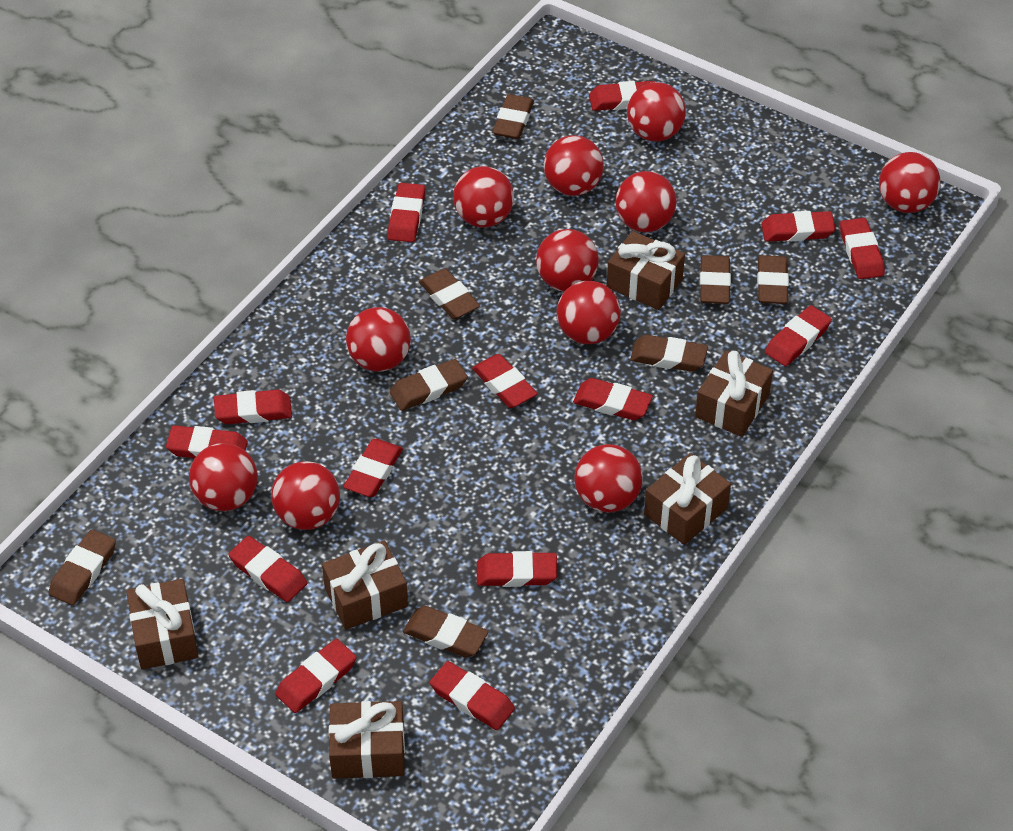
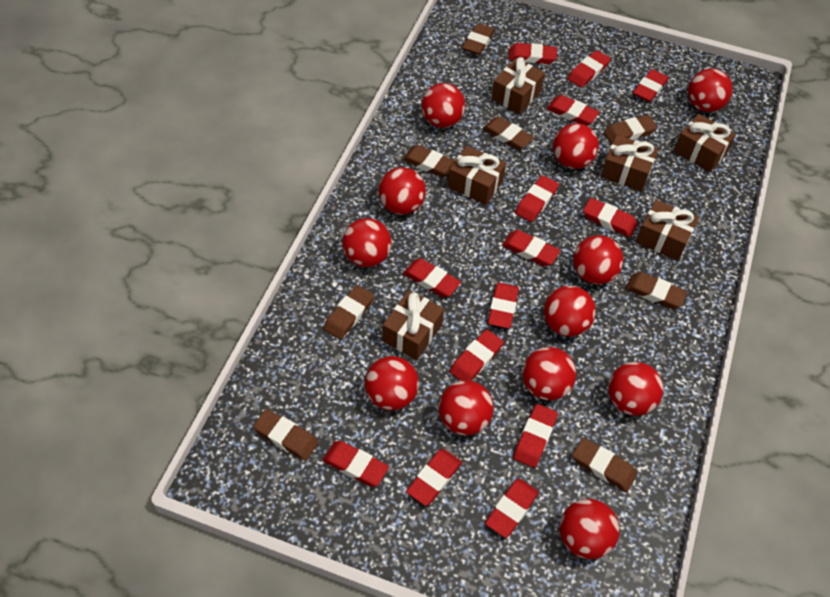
red ball: [189,443,258,511] [271,461,340,530] [346,307,411,372] [453,166,514,228] [536,229,599,291] [544,135,604,196] [557,281,621,344] [575,444,643,513] [615,171,677,232] [627,82,686,142] [879,152,940,213] = 11 -> [342,218,391,267] [365,356,419,411] [379,167,426,215] [421,83,465,128] [439,380,494,436] [522,347,576,400] [544,286,596,337] [553,123,599,169] [560,499,620,559] [573,235,623,284] [608,362,663,416] [688,69,732,112] = 12

